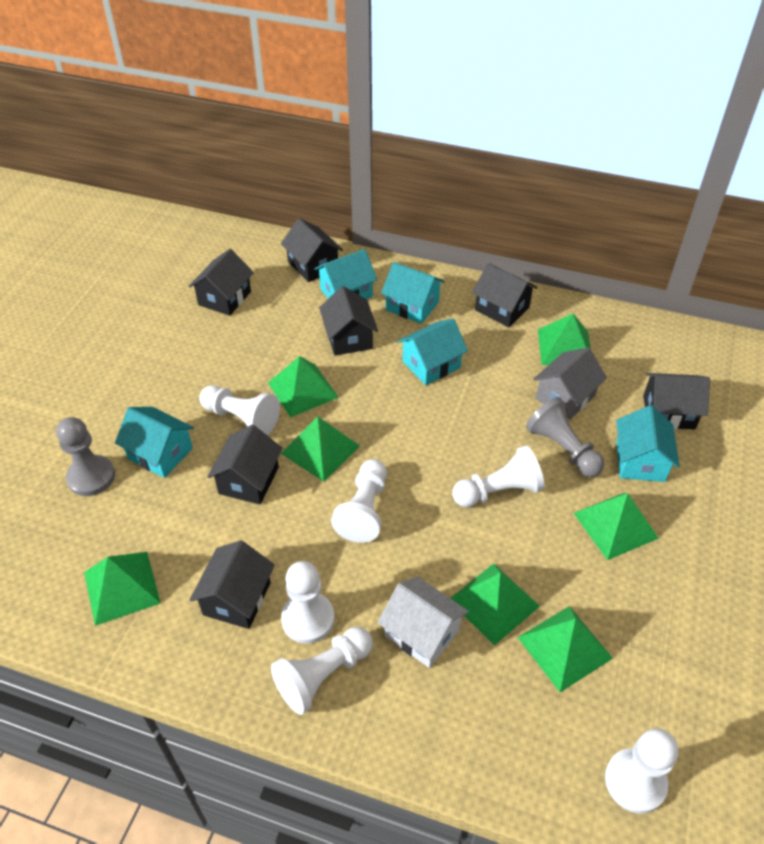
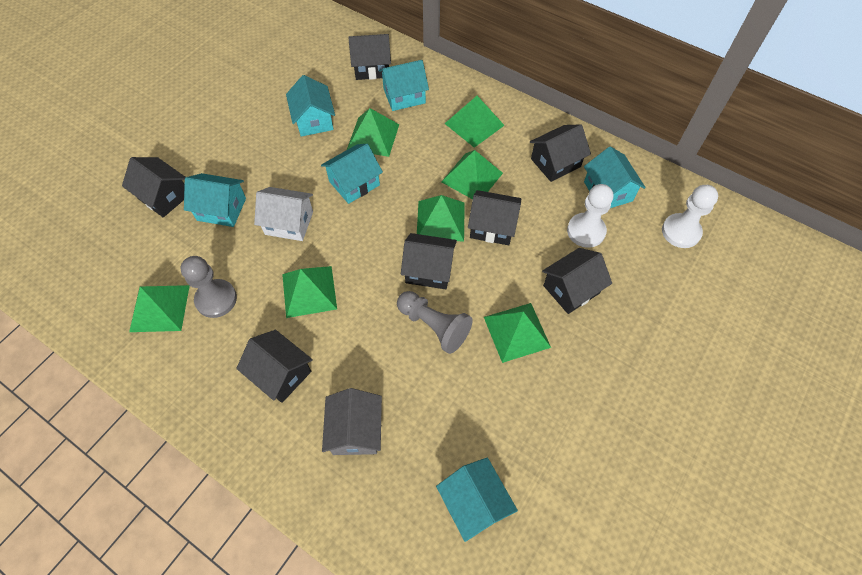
turquoise house: [115,407,194,478] [314,249,377,299] [381,262,445,324] [398,319,468,385] [616,405,680,482] = 5 -> [184,173,246,227] [286,75,335,137] [321,144,383,204] [379,60,429,111] [436,458,518,542] [584,146,646,208] = 6
white pawn: [199,385,280,436] [271,627,373,715] [281,561,334,644] [331,459,387,543] [452,445,544,507] [605,729,678,814] = 6 -> [567,184,613,248] [662,185,718,248] = 2

